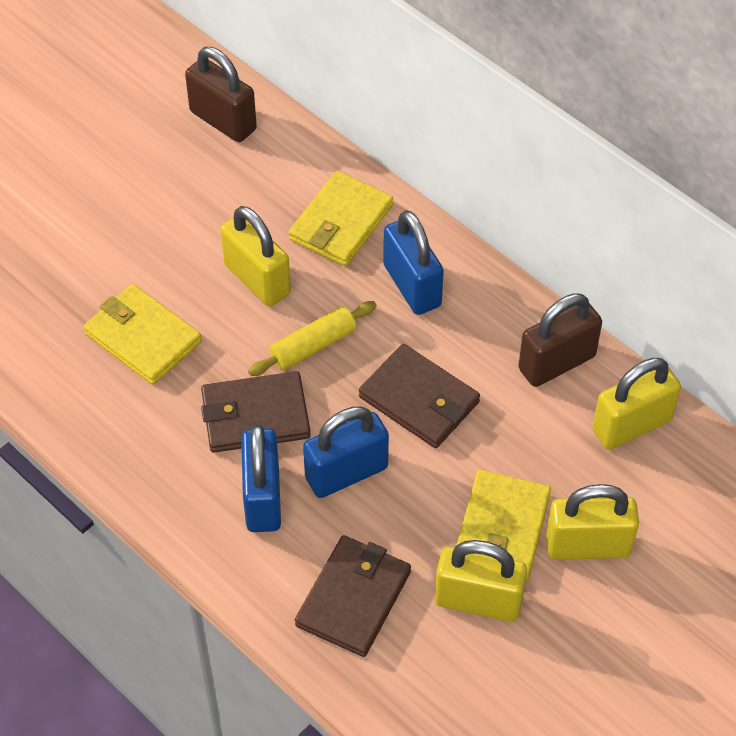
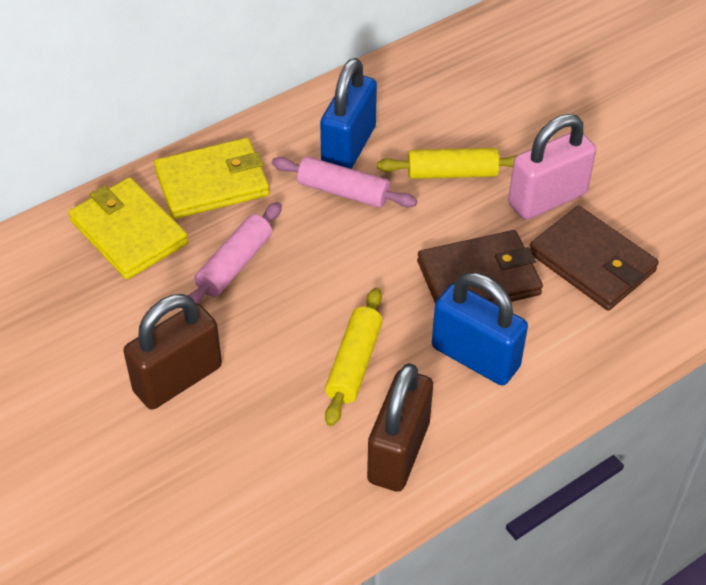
blue padlock: [241,424,281,532] [303,406,389,498] [383,210,444,315] = 3 -> [320,58,377,169] [432,273,528,385] = 2
brown wallet: [201,371,311,453] [295,535,411,657] [359,344,480,448] = 3 -> [417,230,543,304] [530,206,659,310] = 2
pink padlock: none = 0 -> [508,114,596,220] = 1
pink rolling pin: none = 0 -> [188,202,282,304] [272,156,417,208] = 2
yellow padlock: [220,206,291,307] [435,540,527,622] [546,484,639,560] [592,358,681,450] = 4 -> none = 0
yellow rolling pin: [248,301,377,376] = 1 -> [325,288,383,426] [377,148,517,179] = 2
yellow wallet: [84,284,202,385] [289,171,393,266] [456,470,551,581] = 3 -> [68,177,189,279] [154,138,269,219] = 2

